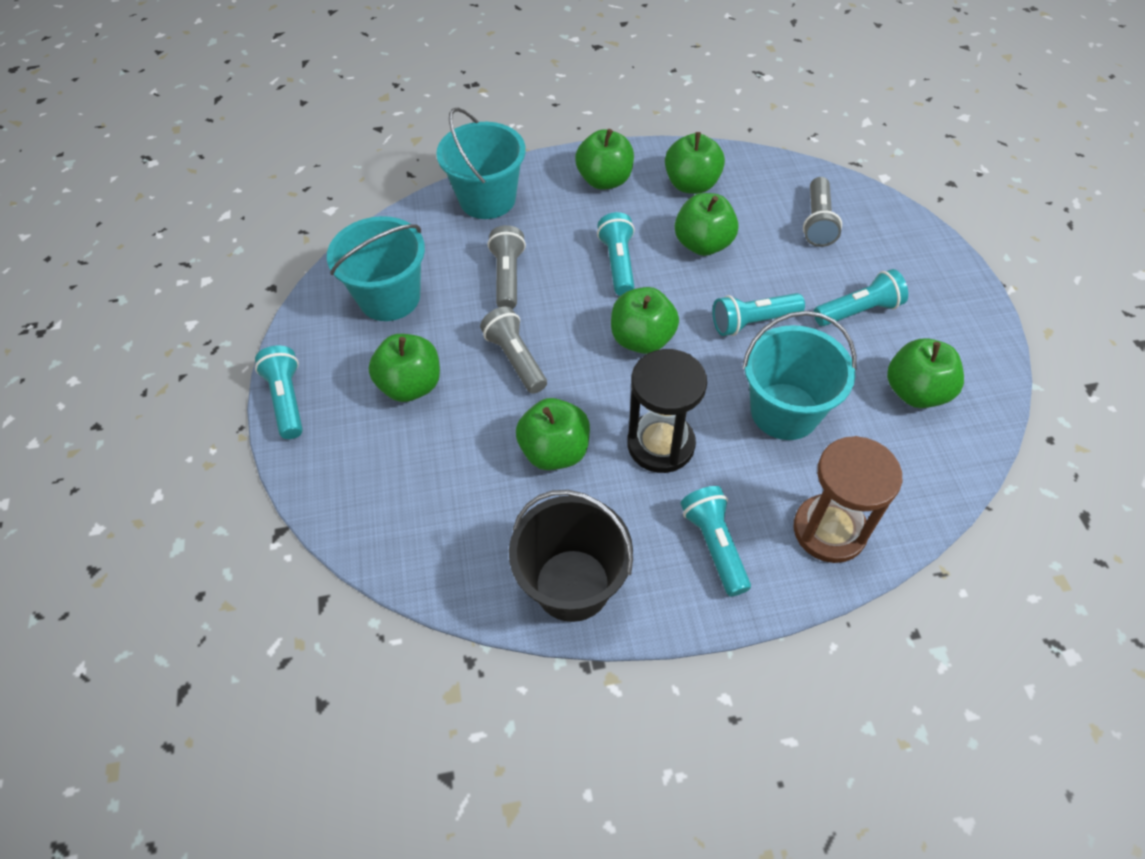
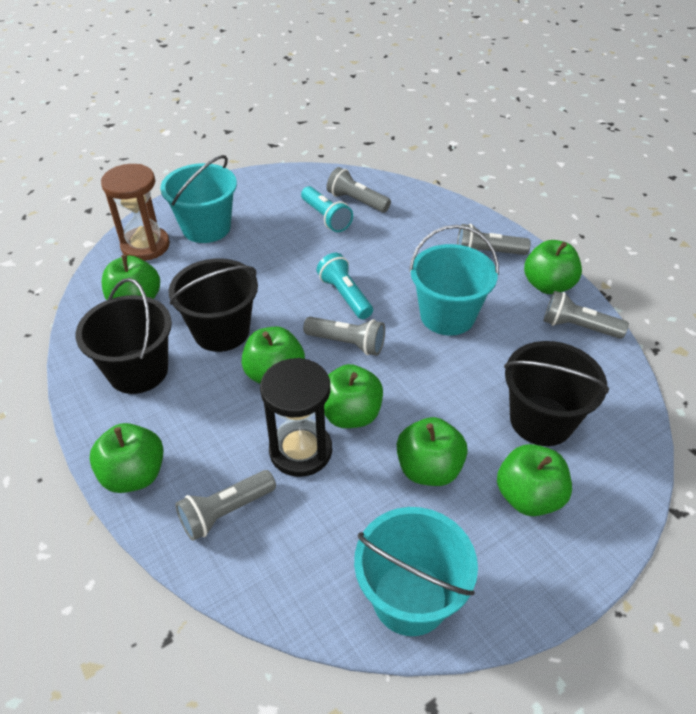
black bucket: [509,490,633,622] = 1 -> [76,278,172,394] [169,259,258,352] [504,341,609,446] = 3
grey flashlight: [480,307,547,394] [488,225,526,309] [803,177,842,247] = 3 -> [175,470,276,541] [303,317,385,356] [327,167,391,213] [457,224,531,255] [544,291,629,339] = 5
turquoise flashlight: [255,345,303,439] [597,212,635,296] [681,486,751,596] [713,293,805,336] [814,269,908,326] = 5 -> [301,186,353,232] [316,253,373,319] = 2

